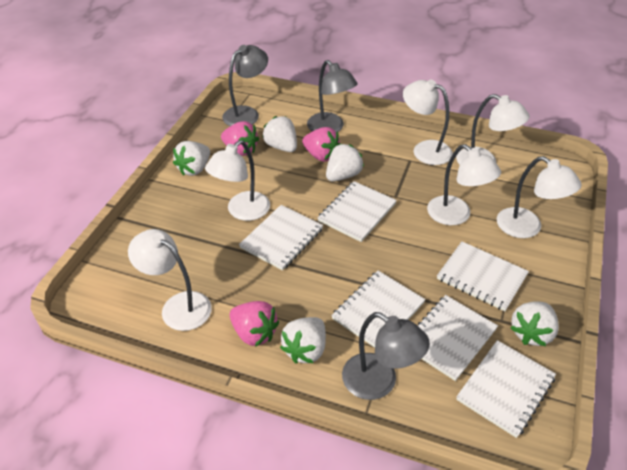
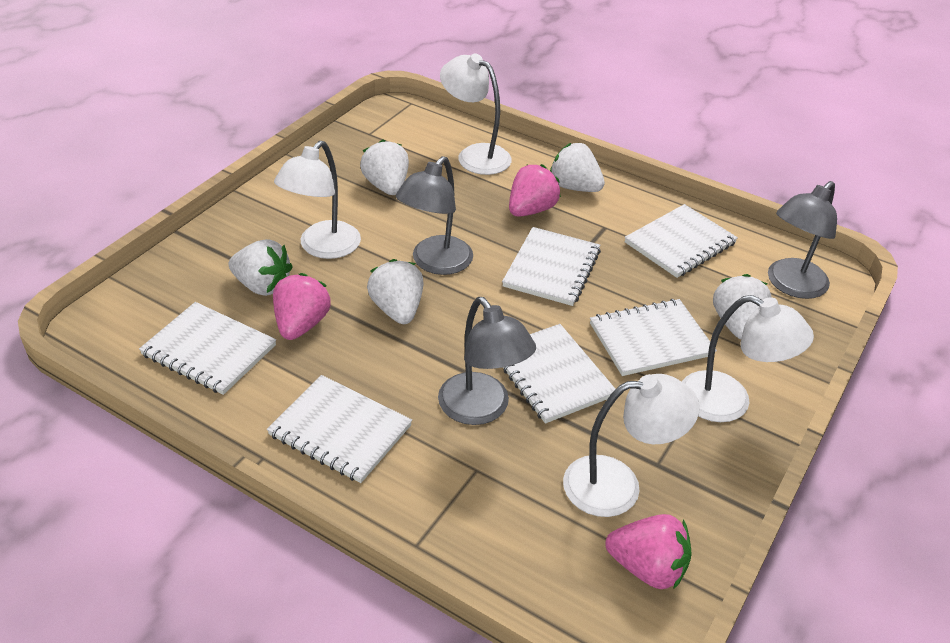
white lamp: [128,229,212,331] [205,140,270,221] [403,79,453,165] [427,144,501,225] [456,94,530,165] [497,156,582,238] = 6 -> [274,141,361,259] [440,53,512,175] [563,374,700,517] [682,295,814,422] = 4

